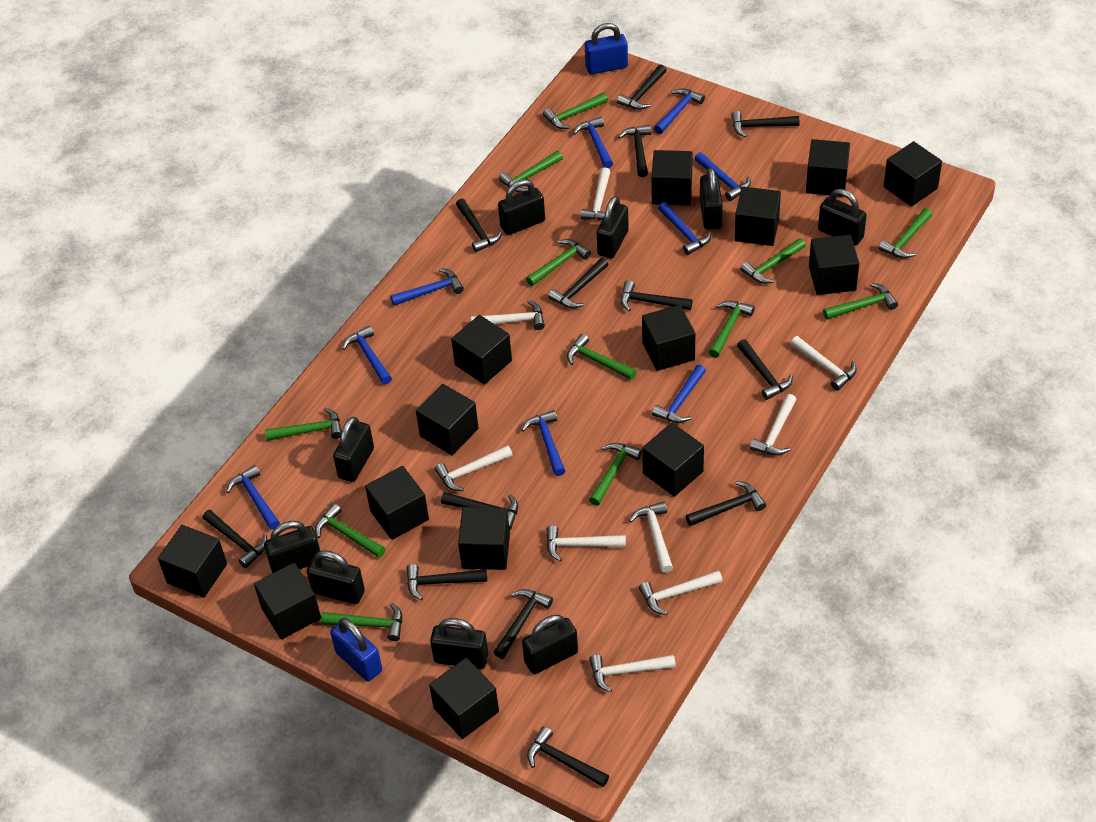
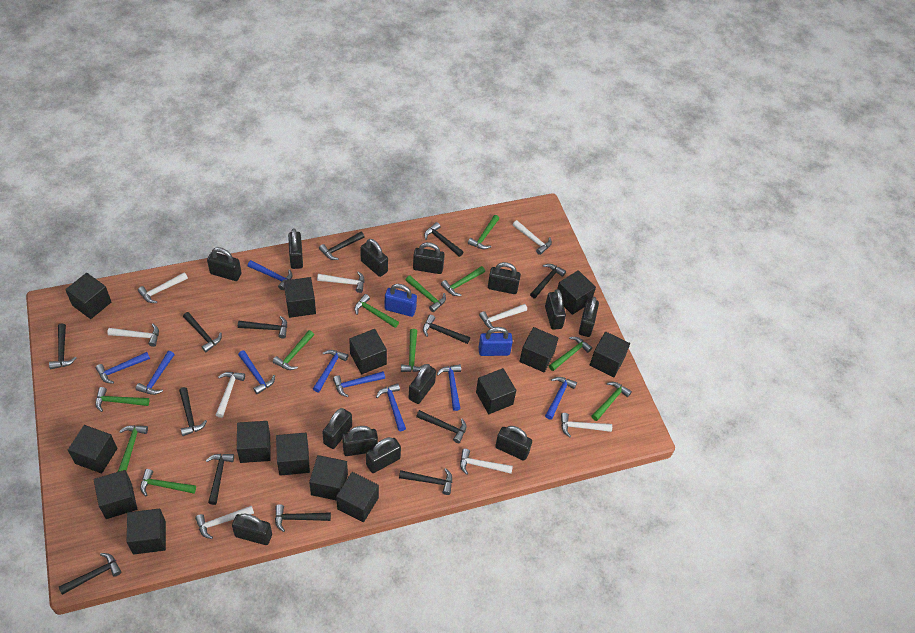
black padlock: [264,521,320,573] [307,550,365,604] [333,417,374,482] [430,618,488,669] [498,179,545,235] [522,615,578,674] [597,196,629,259] [700,167,723,230] [818,189,867,246] = 9 -> [207,247,242,281] [232,514,272,545] [288,229,303,269] [322,408,352,449] [342,426,378,456] [360,239,388,277] [366,437,401,473] [409,364,436,404] [413,242,445,274] [488,262,521,294] [495,426,532,461] [545,289,566,330] [579,297,599,337] = 13
green hammer: [265,408,342,441] [315,503,386,558] [321,603,402,641] [498,151,563,193] [526,239,591,286] [543,93,608,129] [567,334,637,380] [589,443,642,506] [709,301,755,358] [740,238,806,284] [823,283,898,319] [878,208,932,259] = 12 -> [95,387,149,412] [118,425,148,472] [140,469,196,496] [272,330,314,370] [355,294,399,328] [401,329,425,372] [406,275,446,312] [441,266,485,296] [468,215,499,249] [549,337,592,371] [592,382,632,421] = 11

